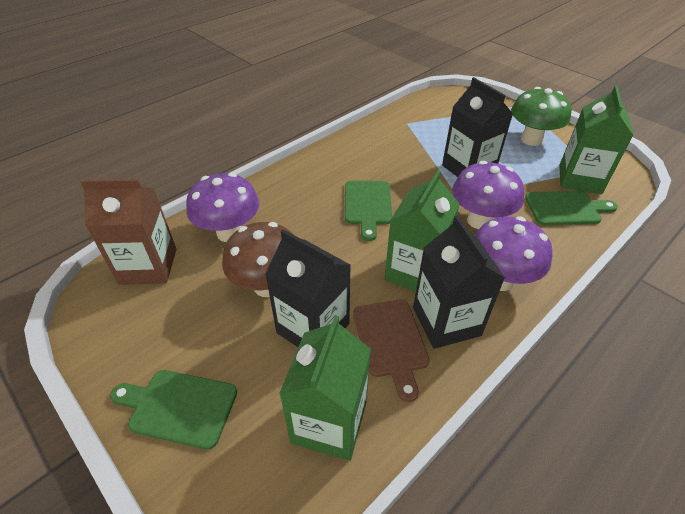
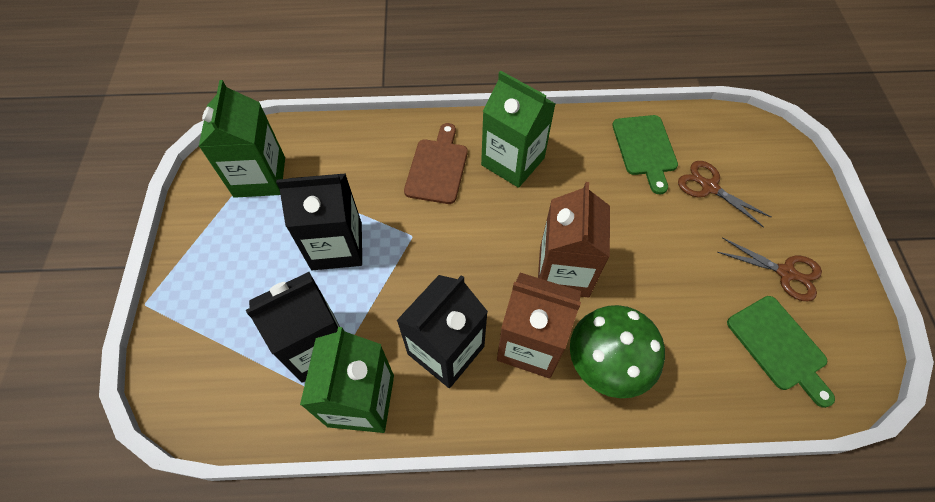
brown carton: [80,179,177,285] = 1 -> [497,273,581,378] [538,182,610,297] = 2
brown mushroom: [222,222,294,297] = 1 -> none = 0
brown scissors: none = 0 -> [678,161,771,228] [717,237,822,301] = 2
green cutting board: [110,370,237,450] [345,181,392,241] [525,191,618,225] = 3 -> [612,115,678,194] [727,296,835,408] = 2
purple mushroom: [186,173,260,242] [452,161,524,229] [475,216,553,291] = 3 -> none = 0

